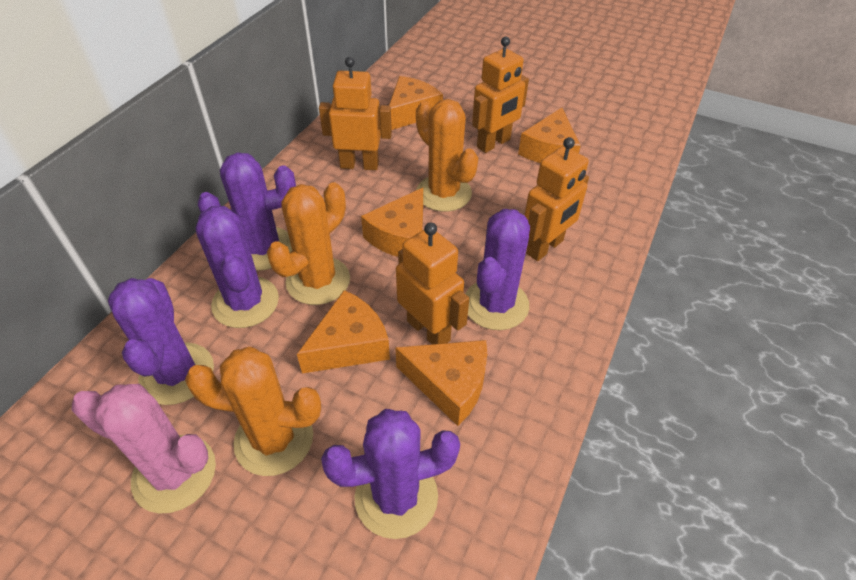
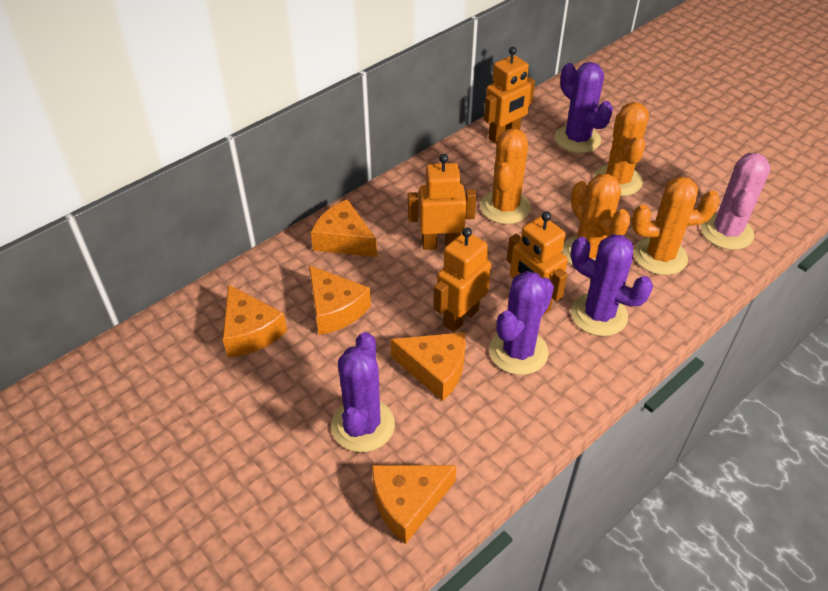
orange cactus: [185,347,321,476] [267,182,350,305] [416,99,478,212] = 3 -> [480,129,531,224] [563,174,631,266] [594,102,649,196] [631,176,720,275] = 4
purple cactus: [108,278,214,405] [196,206,279,328] [198,152,296,271] [321,409,460,539] [466,209,530,330] = 5 -> [331,332,395,452] [489,271,554,375] [555,62,613,153] [571,234,653,336] = 4

